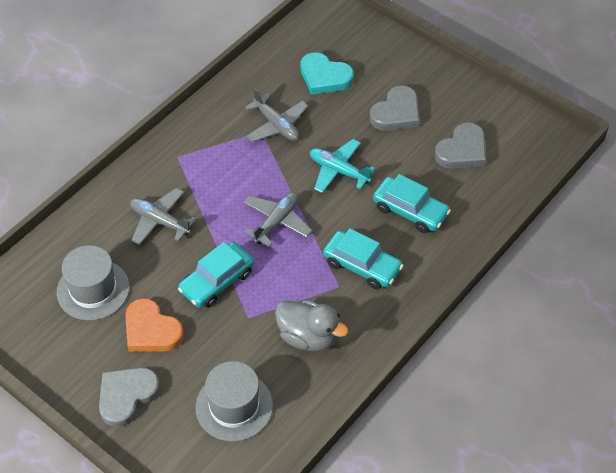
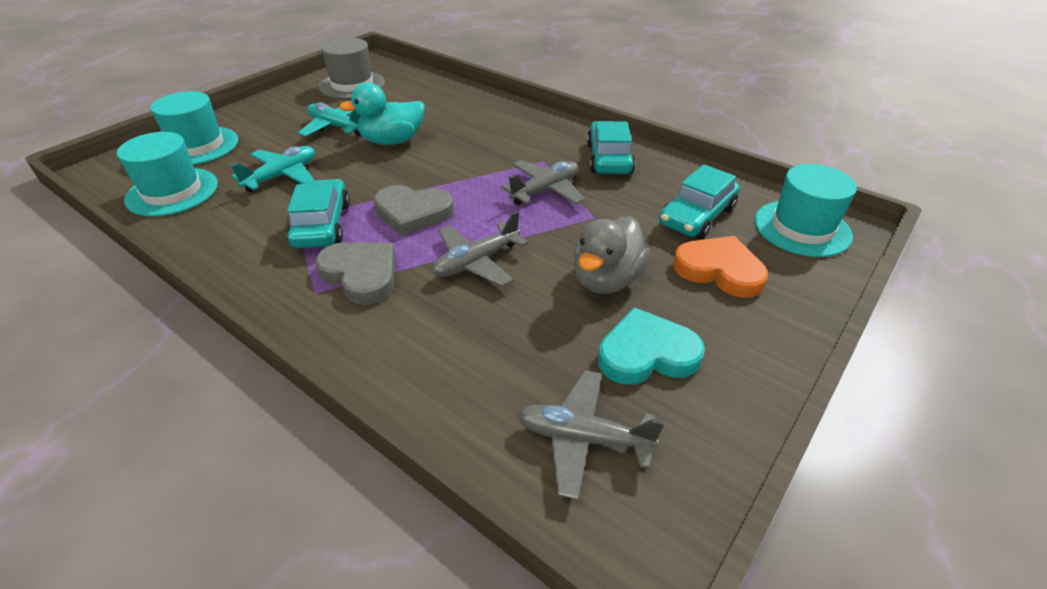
grey hat: [57,245,130,321] [195,361,273,442] = 2 -> [319,38,385,99] = 1
grey heart: [99,367,160,427] [369,85,419,131] [434,122,486,169] = 3 -> [315,242,395,305] [374,185,454,236] = 2
turquoise duck: none = 0 -> [339,82,425,145] = 1
turquoise hat: none = 0 -> [117,132,218,217] [150,91,239,165] [754,164,857,257] = 3
turquoise plane: [310,139,376,193] = 1 -> [231,146,315,192] [298,102,361,137] = 2

